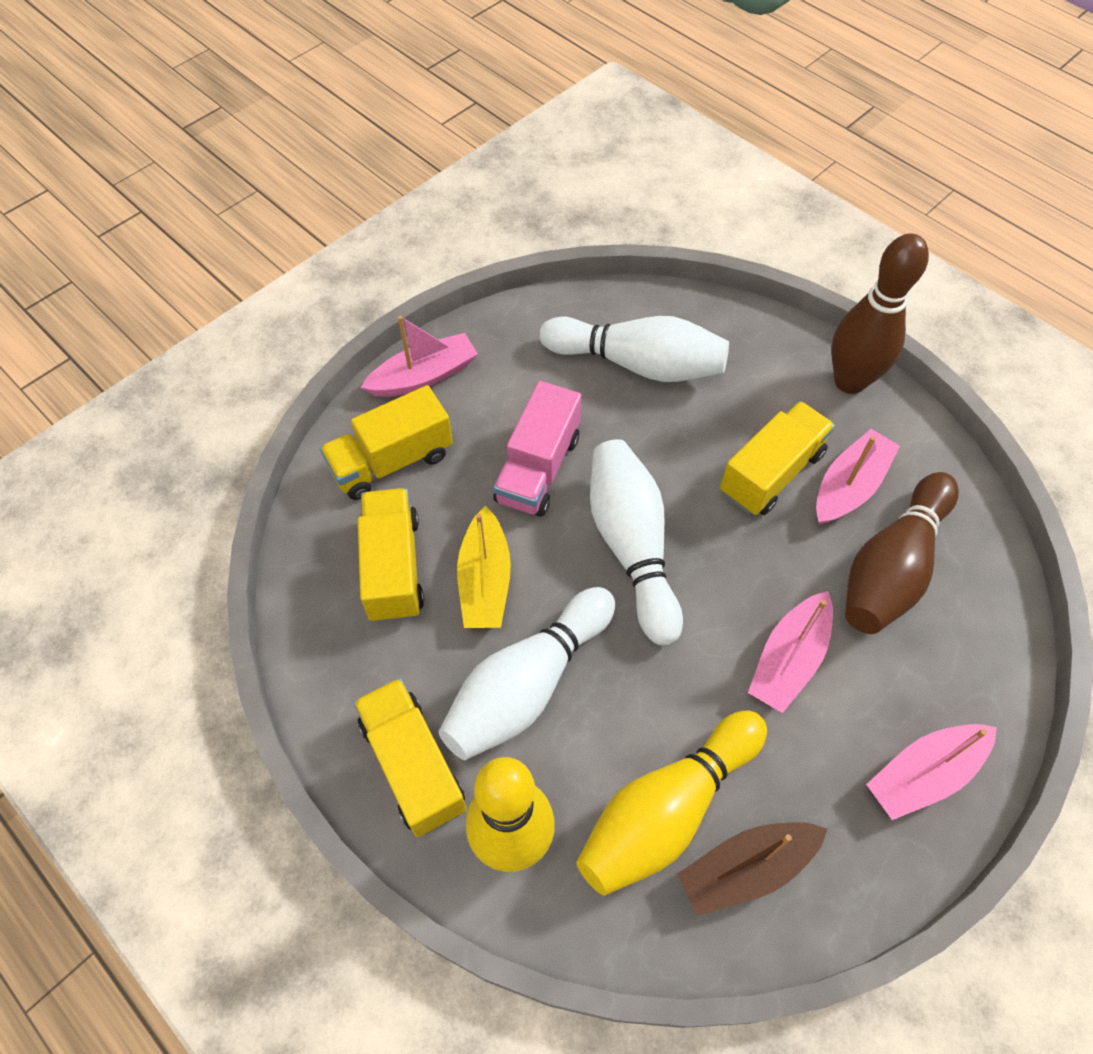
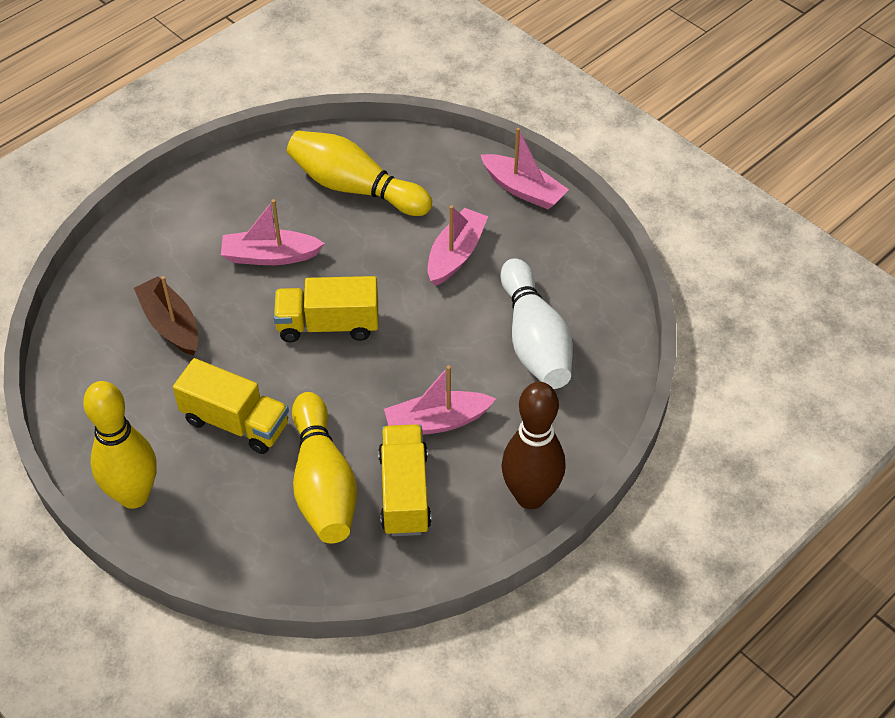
brown bowling pin: [832,234,929,394] [845,472,959,634] = 2 -> [501,382,565,509] = 1
pink truck: [493,381,581,517] = 1 -> none = 0
white bowling pin: [438,587,616,760] [539,316,729,382] [590,439,683,645] = 3 -> [500,258,573,389] = 1
yellow boat: [457,506,511,628] = 1 -> none = 0
yellow bowling pin: [466,757,555,872] [576,710,767,896] = 2 -> [83,381,156,509] [287,131,432,216] [292,392,357,543] = 3
yellow truck: [320,385,453,500] [353,678,467,837] [358,488,424,623] [720,401,835,515] = 4 -> [173,358,289,454] [273,276,378,342] [378,424,431,536] = 3

